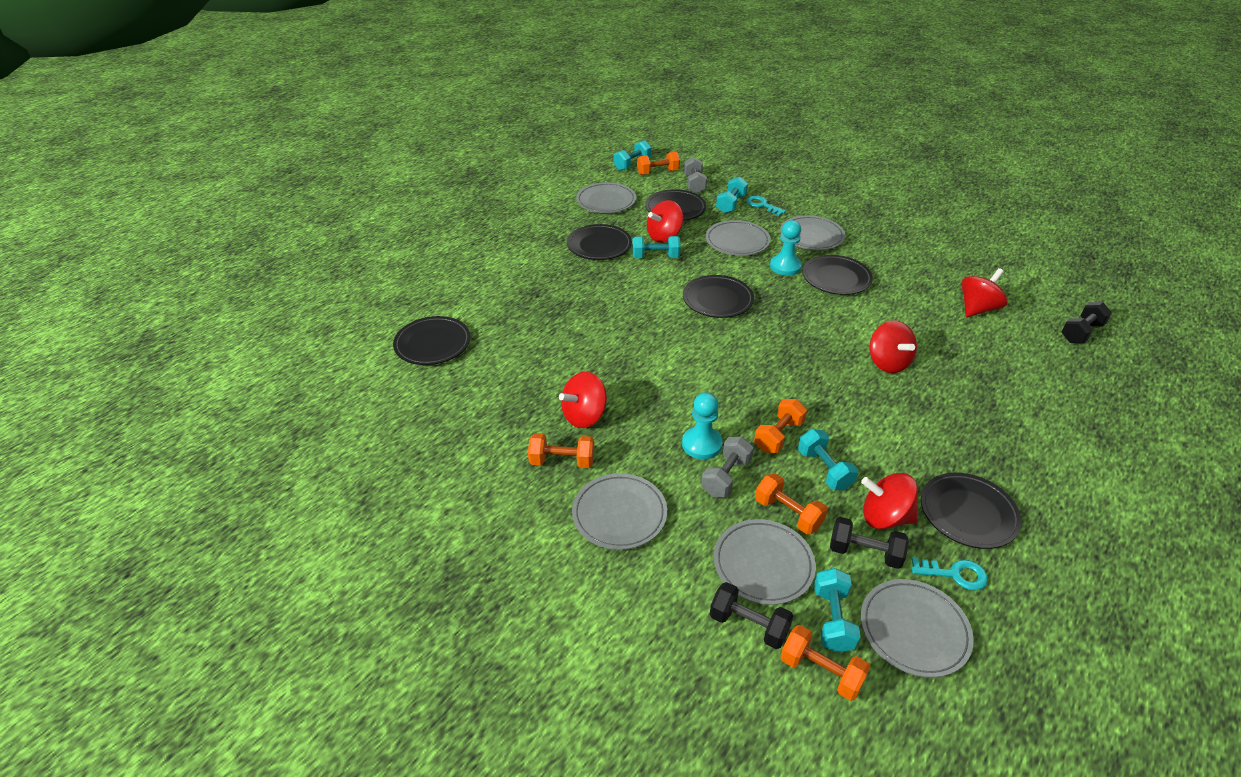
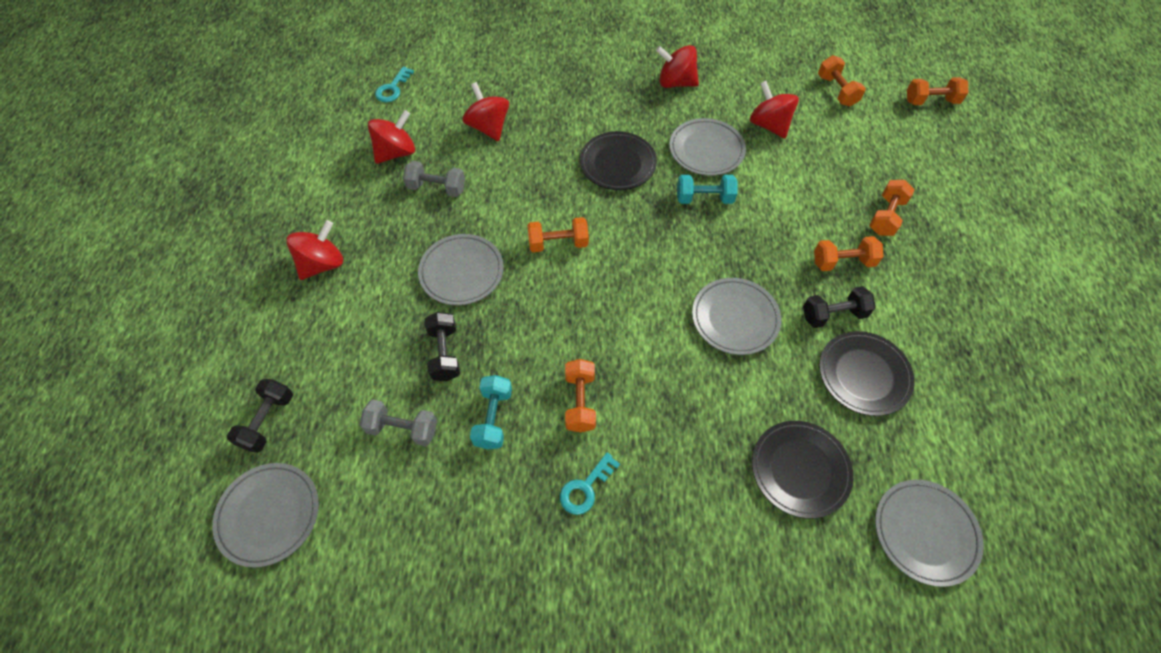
black plate: [393,316,471,365] [567,224,632,260] [645,189,706,221] [683,275,754,318] [802,255,873,295] [921,473,1022,549] = 6 -> [580,131,657,190] [752,421,853,519] [819,331,915,416] = 3
grey plate: [572,473,667,550] [576,182,636,213] [706,220,771,256] [714,519,816,605] [780,215,845,250] [861,579,974,678] = 6 -> [212,463,319,568] [418,234,504,305] [669,118,746,176] [692,278,781,355] [875,480,984,587] = 5
orange dumbbell: [528,434,594,468] [637,152,680,175] [754,399,807,453] [755,473,828,534] [780,625,870,701] = 5 -> [527,217,589,252] [565,359,596,432] [814,236,884,271] [818,55,866,106] [869,180,915,236] [907,77,968,105] = 6
turquoise dumbbell: [614,140,651,171] [632,236,680,258] [716,177,748,214] [798,429,858,491] [814,568,861,653] = 5 -> [470,375,512,449] [677,175,738,204] = 2
turquoise pawn: [682,392,723,459] [770,220,802,276] = 2 -> none = 0

